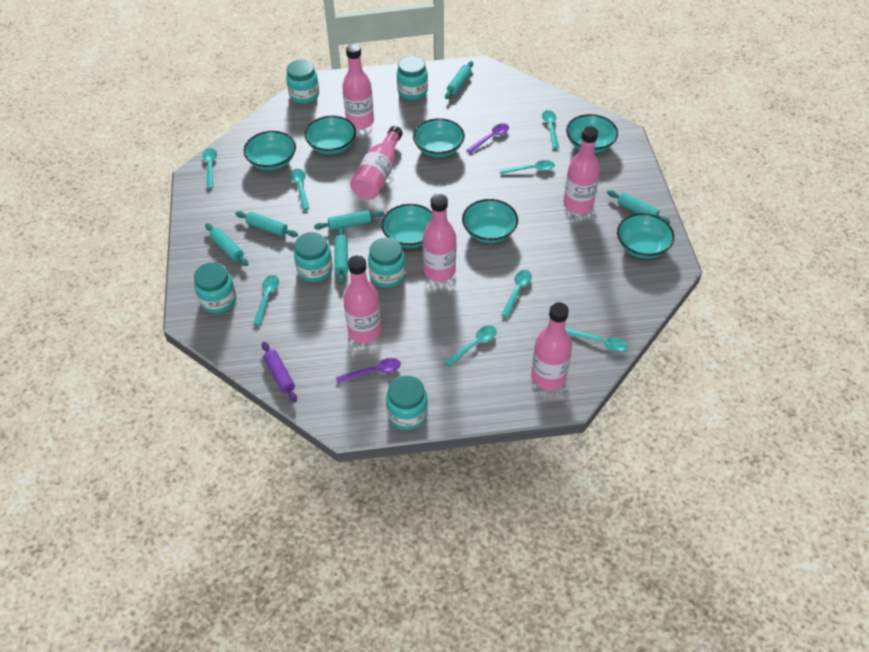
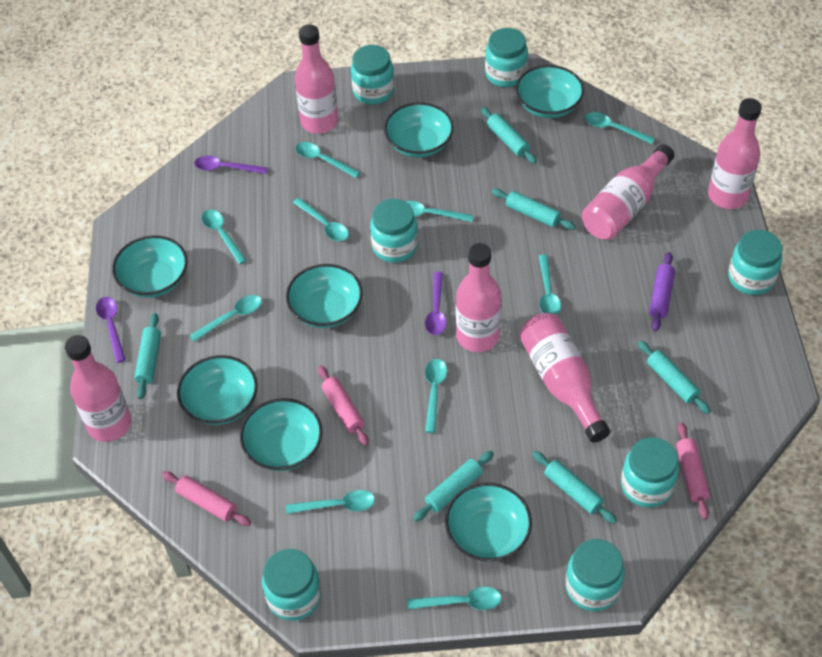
pink rolling pin: none = 0 -> [162,471,251,526] [318,366,369,446] [676,422,710,520] = 3
purple spoon: [336,358,401,383] [467,123,509,153] = 2 -> [96,297,126,363] [194,156,268,174] [425,272,446,335] = 3
turquoise jar: [194,262,236,313] [286,60,319,104] [294,232,333,282] [368,237,406,288] [386,375,428,430] [397,56,428,100] = 6 -> [262,549,321,621] [351,45,394,104] [370,199,418,263] [485,28,528,87] [565,539,625,611] [621,437,679,507] [728,230,783,295] = 7
turquoise spoon: [202,148,217,189] [253,275,279,326] [290,169,309,210] [445,325,497,367] [500,160,555,174] [501,270,532,318] [542,110,559,149] [565,328,628,352] = 8 -> [189,295,262,342] [201,210,247,264] [286,490,375,514] [293,198,349,241] [295,142,360,178] [405,201,473,222] [407,587,501,610] [425,359,447,433] [538,255,561,315] [585,112,655,144] = 10

